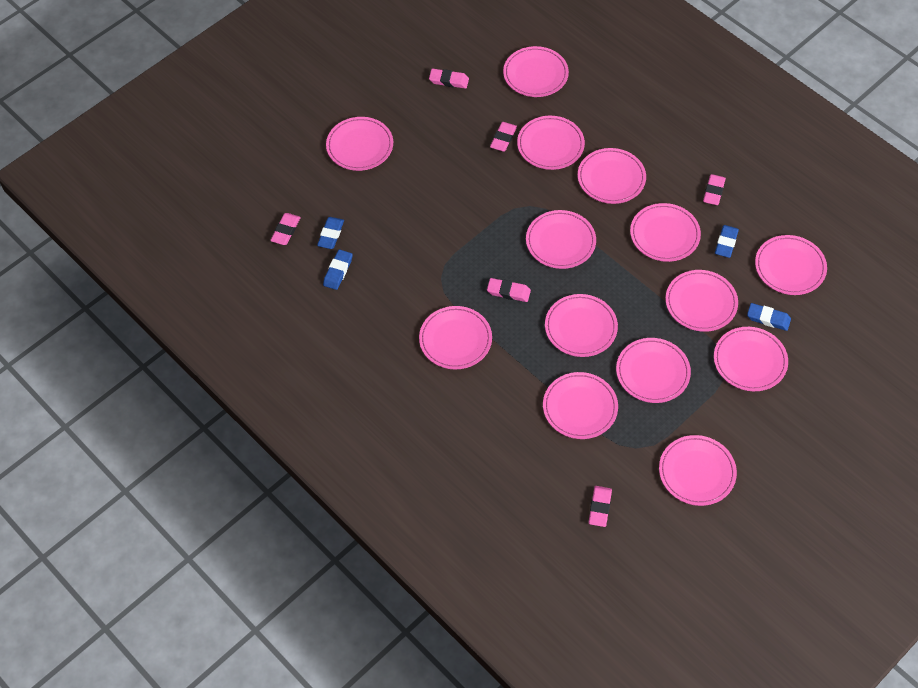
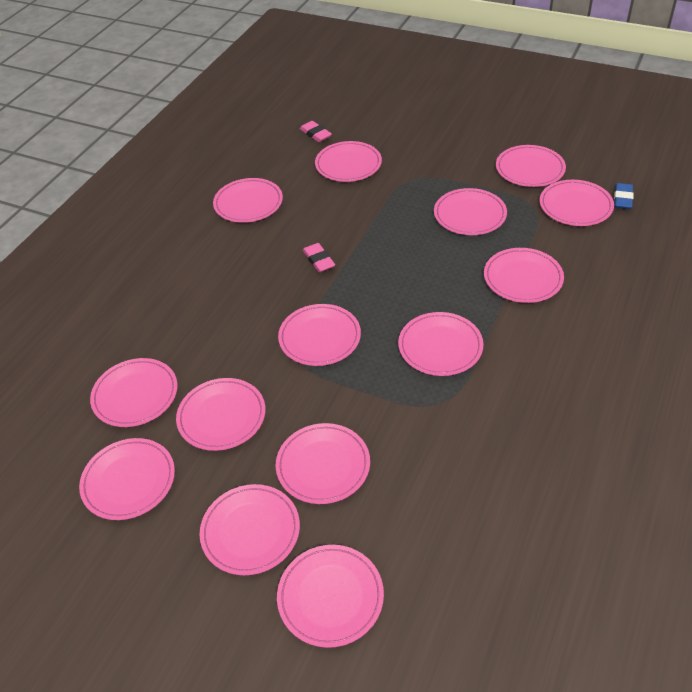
blue eraser: [317,217,344,249] [323,249,353,290] [715,225,739,258] [747,303,791,331] = 4 -> [614,183,634,209] = 1
pink eraser: [270,213,301,245] [429,69,469,89] [487,278,531,302] [490,122,517,152] [588,486,612,527] [703,174,726,205] = 6 -> [300,121,332,142] [303,243,335,272] = 2

